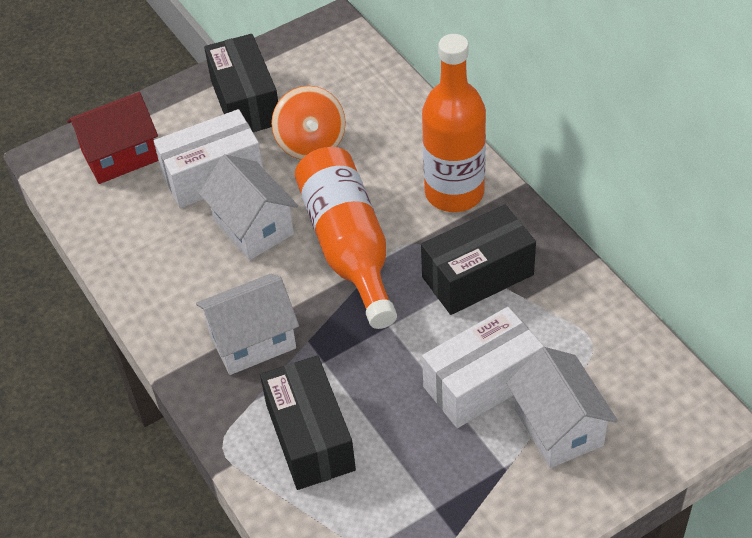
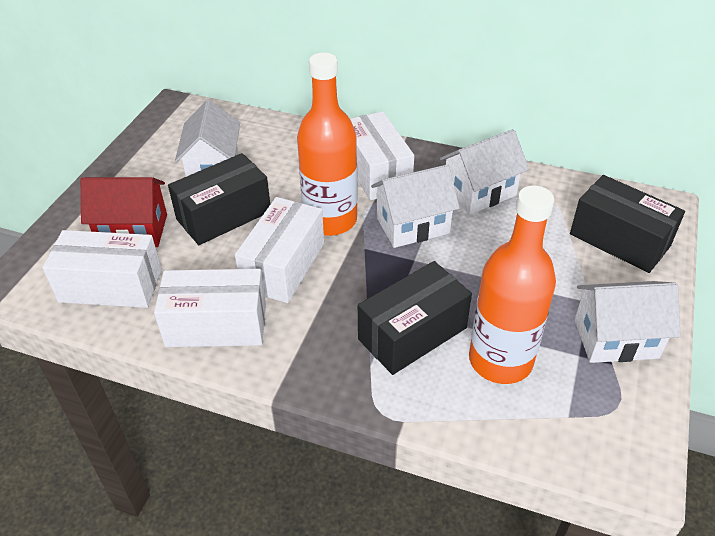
orange spinning top: [271,86,346,160] = 1 -> none = 0
white box: [154,109,263,208] [422,307,544,428] = 2 -> [42,230,162,308] [154,269,266,347] [235,197,324,303] [350,111,414,200] = 4
white house: [196,274,299,375] [199,154,298,260] [506,347,618,468] = 3 -> [175,100,240,177] [371,164,460,248] [440,129,529,215] [575,281,681,363] = 4

